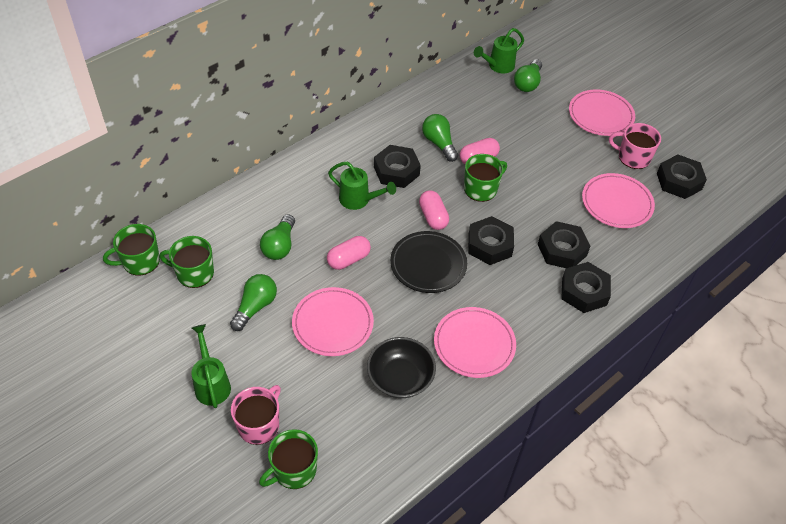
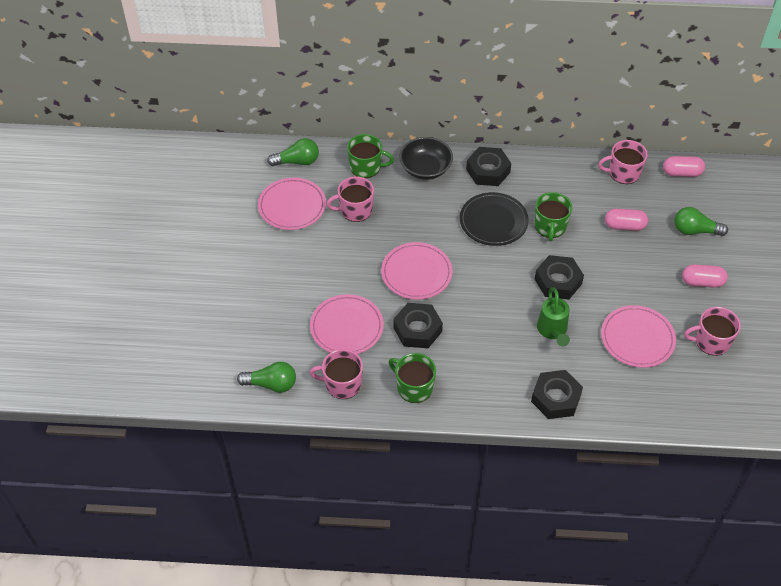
black nut: [374,145,421,188] [468,216,514,265] [538,221,590,268] [561,262,611,313] [657,154,707,199] = 5 -> [393,303,443,348] [466,147,511,186] [531,370,583,419] [535,255,584,300] = 4
green light bulb: [230,274,277,331] [260,214,295,260] [422,114,458,162] [514,59,542,92] = 4 -> [237,362,296,393] [267,138,319,166] [674,207,728,236] = 3
green mug: [103,224,160,276] [160,236,214,288] [259,429,318,489] [464,154,507,202] = 4 -> [347,134,394,178] [389,353,436,403] [534,192,572,241] = 3
green watering can: [191,324,231,408] [328,162,396,210] [474,28,524,73] = 3 -> [537,287,570,346] = 1
pink mug: [231,385,281,445] [609,123,661,169] = 2 -> [310,349,363,399] [326,176,374,222] [598,140,648,184] [684,307,741,356] = 4

